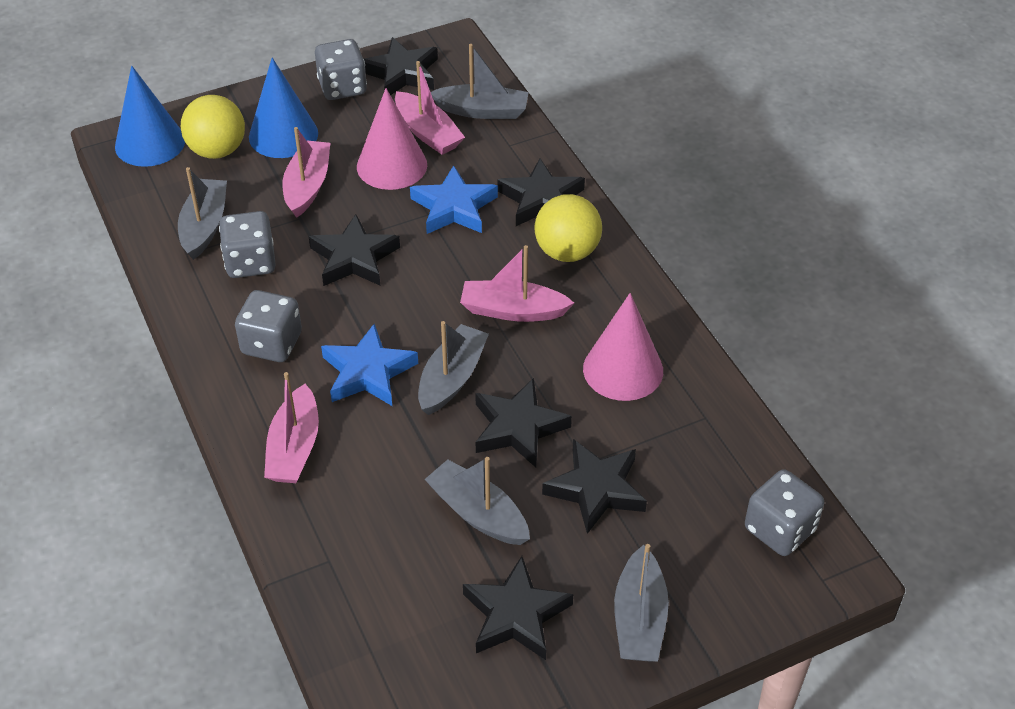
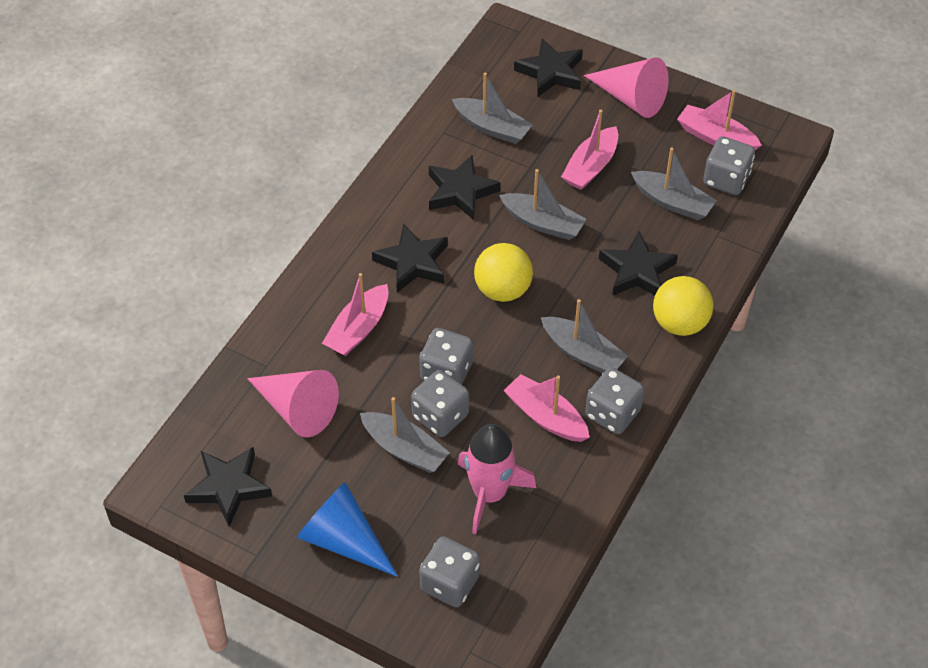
black star: [309,214,400,286] [363,37,438,95] [463,556,573,660] [475,378,572,467] [498,159,585,226] [542,439,647,534] = 6 -> [184,447,272,527] [372,224,448,293] [429,155,501,220] [514,38,583,97] [599,231,678,296] = 5
blue cone: [115,66,185,167] [249,58,318,158] = 2 -> [297,482,398,577] = 1
blue star: [321,324,418,406] [410,165,498,234] = 2 -> none = 0
grey dice: [219,211,276,278] [235,290,302,362] [315,39,367,100] [745,469,824,556] = 4 -> [411,370,469,437] [419,328,473,385] [419,536,480,607] [585,367,644,434] [703,136,755,195] = 5
pink rocket: none = 0 -> [458,424,536,534] = 1

